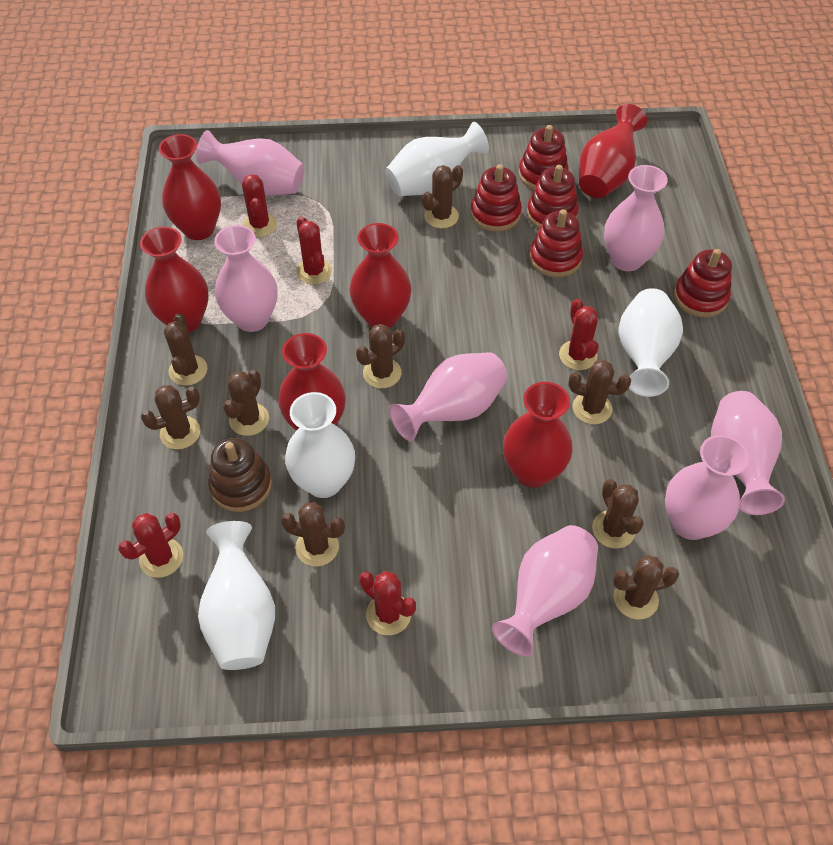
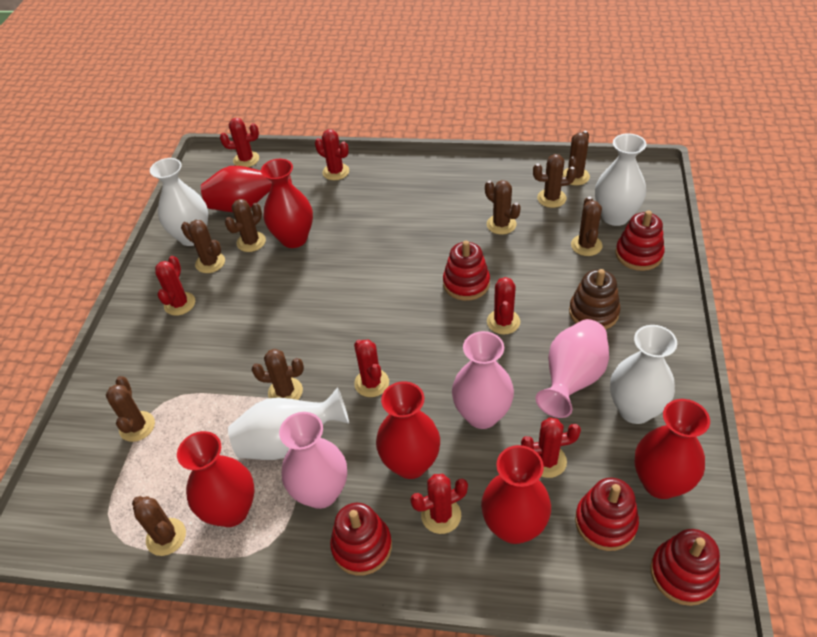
pink vase: [196,130,304,196] [214,225,278,332] [389,352,507,441] [492,525,598,656] [604,165,668,271] [665,435,749,540] [711,391,785,515] = 7 -> [279,412,347,509] [452,331,514,429] [535,319,609,418] = 3
red cactus: [118,513,183,578] [242,174,277,237] [296,216,332,285] [359,571,416,635] [559,299,598,370] = 5 -> [155,256,195,316] [220,118,259,167] [315,129,349,180] [354,340,389,397] [410,474,468,534] [487,277,520,335] [521,417,581,478] = 7

